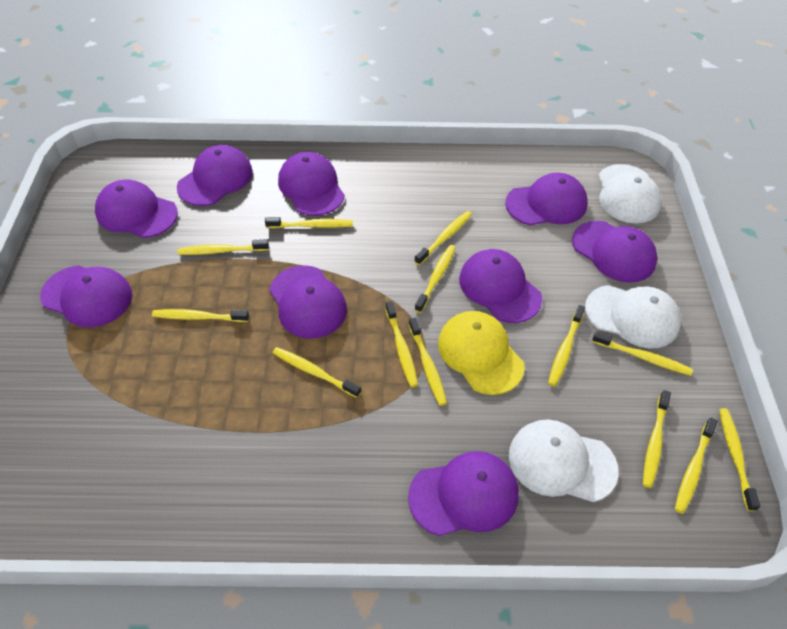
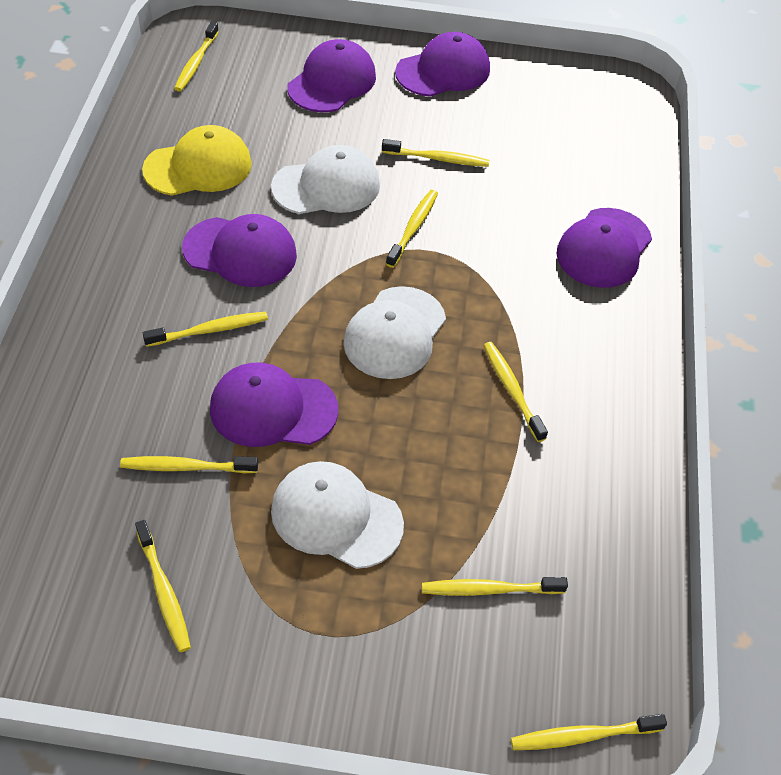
purple cap: [40,265,132,327] [95,179,178,238] [177,145,253,206] [269,265,347,339] [278,152,345,216] [408,451,519,536] [459,249,542,323] [505,173,588,225] [572,221,657,283] = 9 -> [182,214,297,287] [210,363,338,447] [287,39,376,112] [395,32,490,97] [556,208,652,288] = 5
yellow toothbrush: [152,309,249,322] [178,239,269,255] [265,217,353,228] [273,347,361,398] [385,301,418,387] [409,317,447,406] [414,211,472,265] [415,245,456,313] [548,305,585,387] [592,331,693,376] [643,390,671,488] [675,418,718,514] [719,408,760,511] = 13 -> [120,456,258,473] [135,520,191,652] [143,312,268,347] [174,22,219,92] [382,139,490,167] [386,190,438,268] [422,577,568,596] [483,342,548,442] [511,714,667,750] = 9

